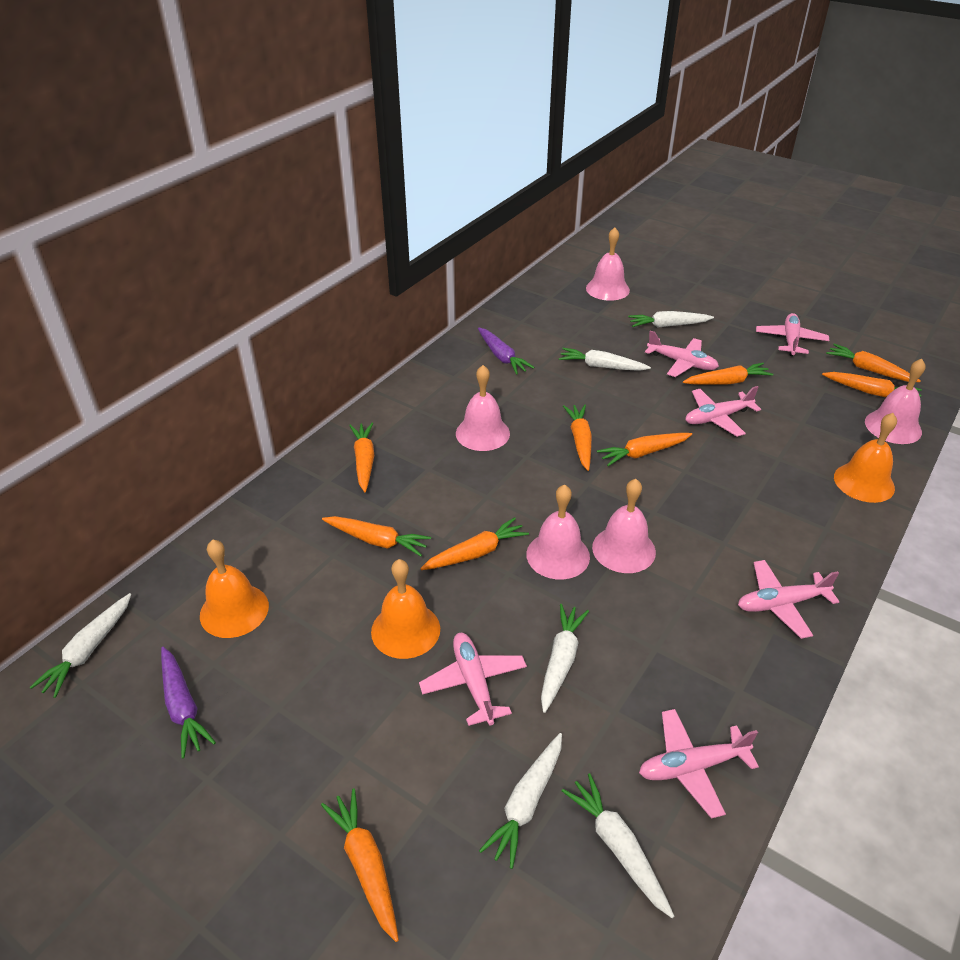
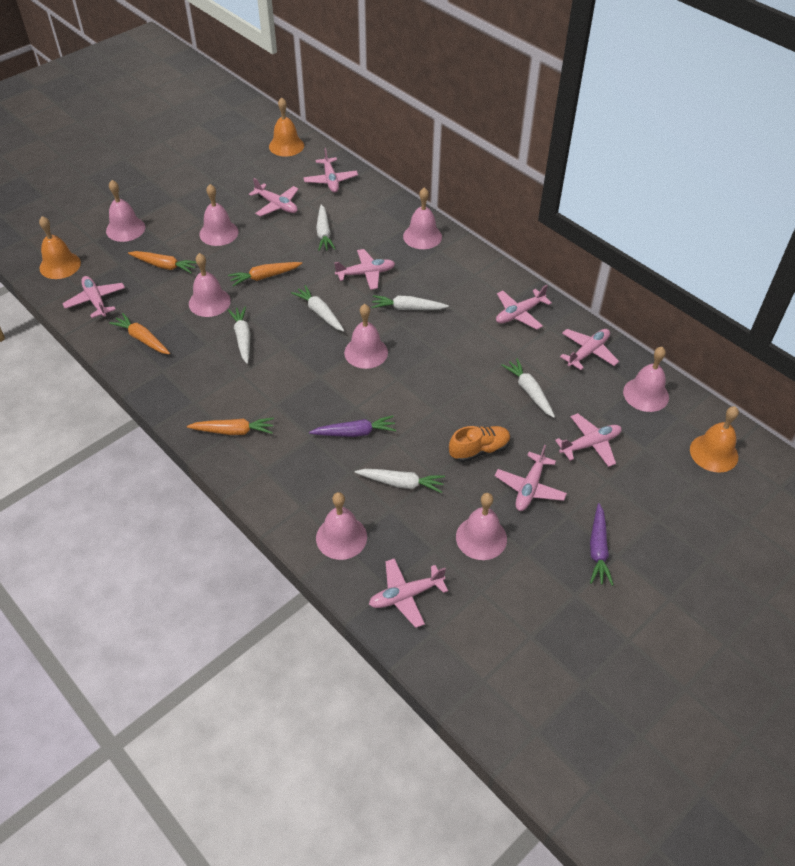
orange carrot: [321,789,399,942] [322,516,431,556] [349,423,374,492] [420,517,529,570] [563,405,592,471] [597,433,692,466] [683,363,774,385] [822,372,922,397] [826,344,921,382] = 9 -> [109,313,170,354] [128,251,196,274] [187,418,274,435] [228,262,302,286] = 4
orange shoe: none = 0 -> [449,426,511,462] = 1
pink bell: [456,365,510,451] [526,484,590,580] [586,227,630,301] [592,479,656,573] [865,359,926,444] = 5 -> [106,180,145,242] [189,253,231,317] [199,184,239,246] [316,492,367,560] [344,304,388,369] [403,187,442,249] [456,493,507,560] [623,347,669,412] = 8
pink plane: [419,633,527,726] [639,709,759,819] [645,331,719,377] [685,386,761,437] [738,560,839,639] [756,313,829,356] = 6 -> [62,276,125,318] [249,178,299,217] [303,148,358,193] [334,249,395,290] [369,558,448,628] [495,445,567,511] [496,285,552,330] [555,413,622,467] [560,329,619,370] = 9

